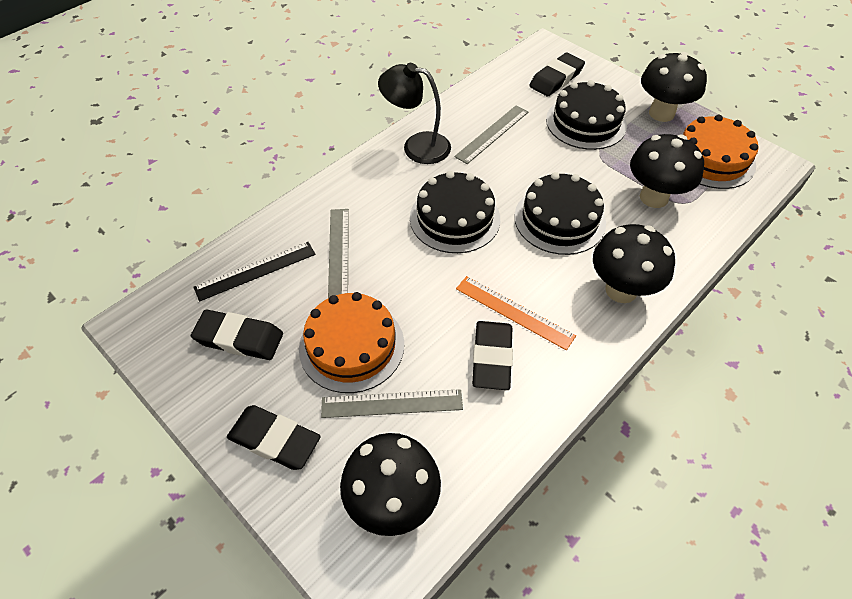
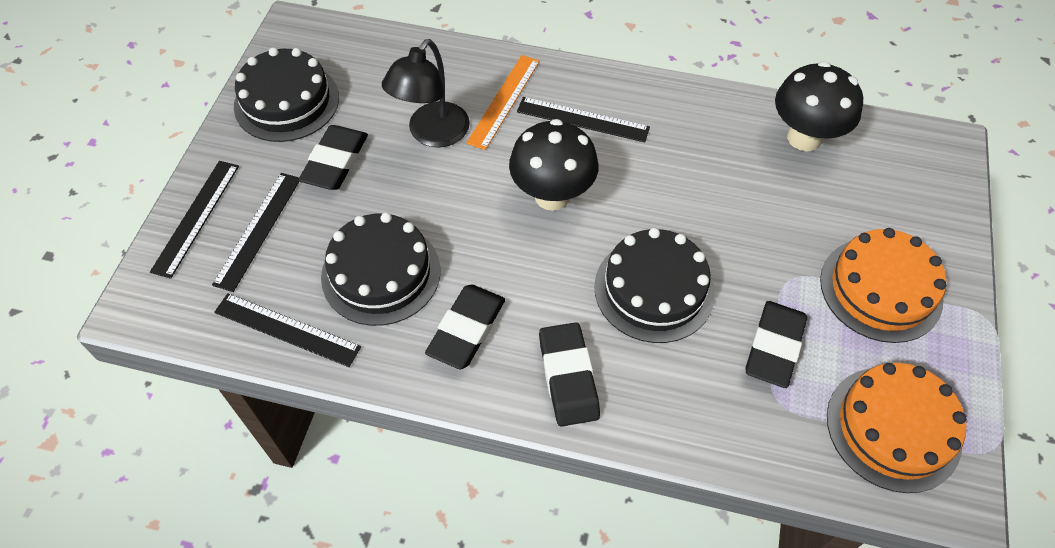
black mushroom: [340,433,441,536] [593,224,675,303] [630,134,704,208] [641,52,707,122] = 4 -> [509,119,599,211] [775,61,863,151] = 2
black ruler: [193,242,316,301] = 1 -> [150,161,239,279] [212,173,300,292] [214,293,361,367] [517,97,650,142] = 4
grey ruler: [321,389,463,418] [328,209,349,298] [454,106,528,164] = 3 -> none = 0

